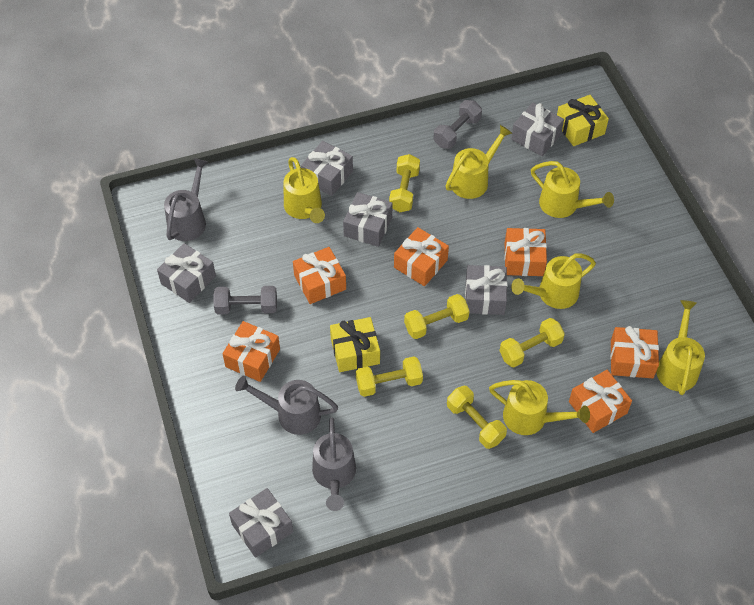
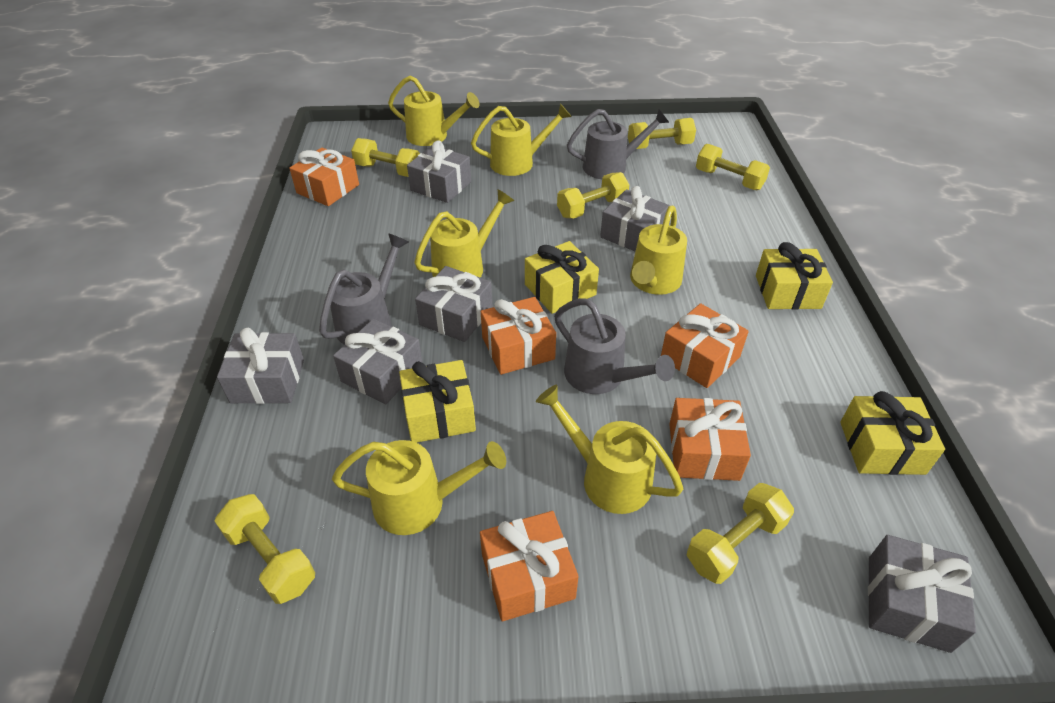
grey dumbbell: [213,286,277,314] [433,100,482,149] = 2 -> none = 0
orange gift: [222,321,280,382] [293,247,346,304] [394,227,449,286] [504,228,547,276] [569,370,632,433] [610,326,659,378] = 6 -> [289,147,359,206] [480,511,579,621] [481,297,556,375] [661,303,749,388] [669,398,751,481] = 5
yellow dumbbell: [356,356,423,397] [389,154,420,212] [404,294,469,339] [447,386,507,449] [500,318,565,367] = 5 -> [215,494,315,604] [351,138,420,177] [557,172,629,219] [628,118,696,149] [687,483,794,584] [696,144,770,190] = 6
yellow gift: [330,317,380,372] [557,95,609,146] = 2 -> [399,360,476,443] [525,241,599,314] [756,242,833,310] [840,391,945,475] = 4

